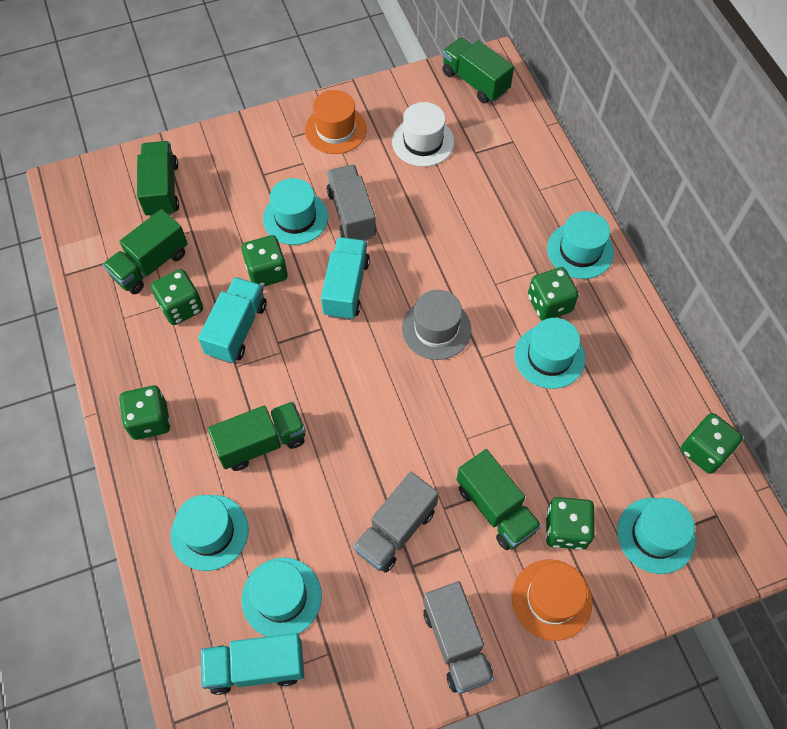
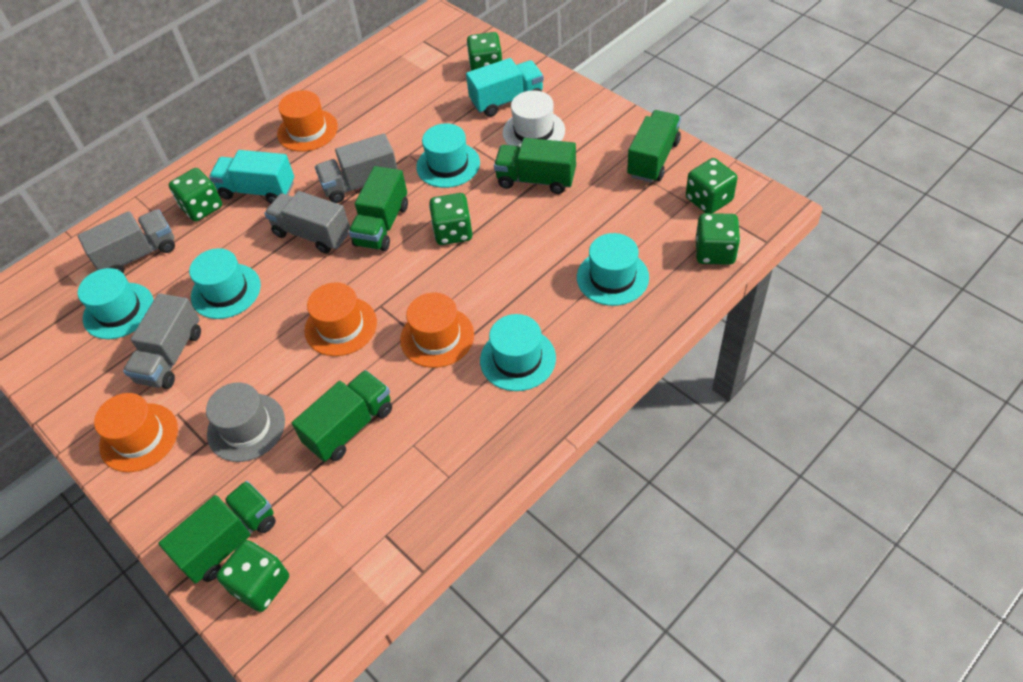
grey truck: [327,165,376,240] [353,472,439,573] [423,581,494,694] = 3 -> [78,209,175,273] [123,293,201,389] [264,191,350,254] [315,133,398,203] = 4
orange hat: [305,90,367,154] [512,560,592,641] = 2 -> [94,393,178,472] [277,90,338,152] [304,282,377,356] [400,293,474,368] = 4
turquoise hat: [171,495,249,571] [242,557,322,637] [263,178,328,245] [514,318,585,389] [547,211,614,279] [617,498,696,574] = 6 -> [78,268,154,339] [189,248,261,319] [416,123,480,188] [480,314,556,391] [577,233,649,306] = 5
turquoise truck: [198,277,267,363] [201,633,304,695] [321,237,370,320] = 3 -> [209,150,294,203] [466,58,544,117] = 2

